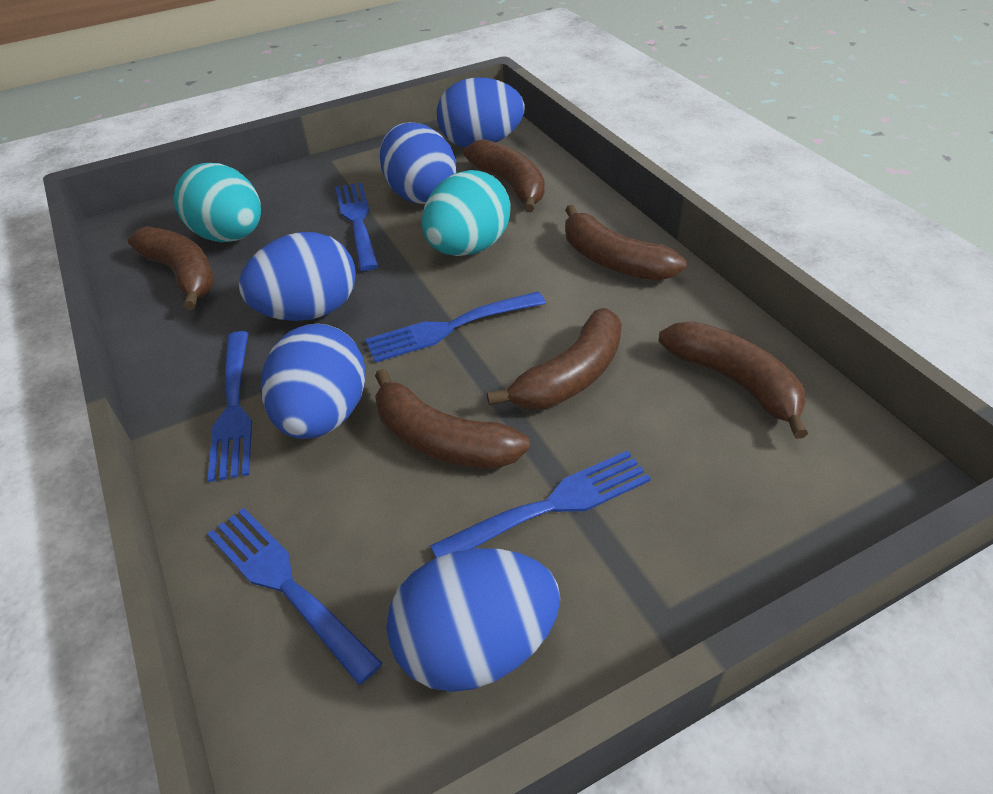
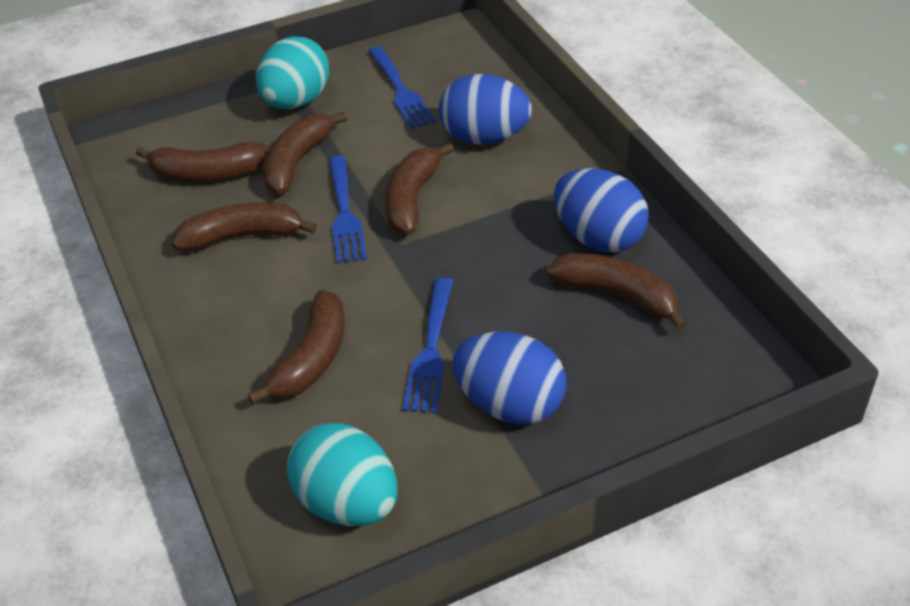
blue egg: [239,232,356,321] [261,324,366,439] [380,122,456,204] [386,548,560,692] [437,77,525,148] = 5 -> [439,74,532,144] [452,332,566,425] [554,168,649,252] = 3
blue fork: [207,508,383,685] [208,331,252,482] [335,182,378,271] [365,292,546,363] [430,450,651,558] = 5 -> [329,155,367,263] [368,46,436,129] [402,278,453,413] = 3

